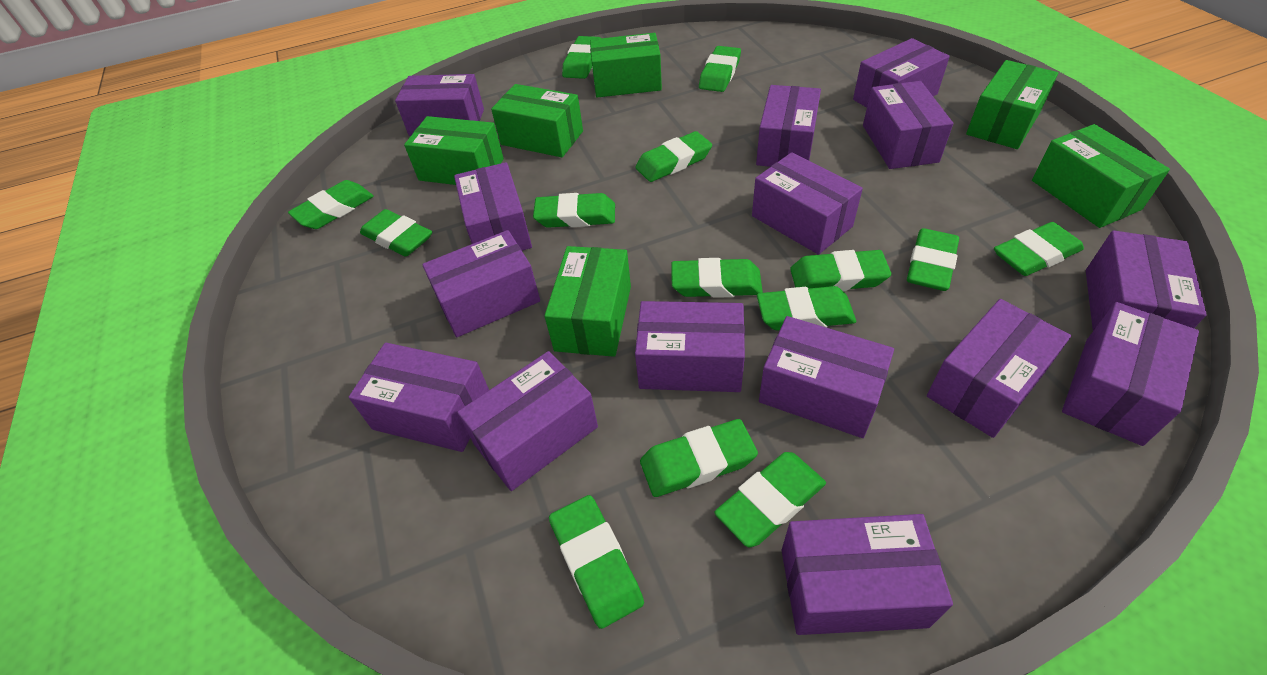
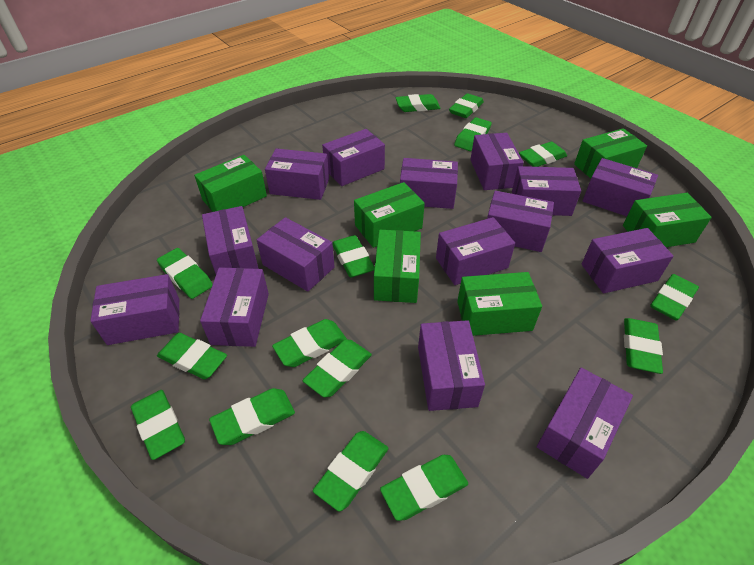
green eraser: [288,180,374,229] [360,209,432,257] [533,193,615,228] [549,495,644,629] [562,36,601,79] [636,131,712,182] [640,419,758,497] [671,258,763,298] [699,46,741,92] [714,452,826,547] [757,286,856,331] [790,250,891,291] [907,228,959,291] [994,222,1084,276] = 14 -> [131,390,185,460] [157,248,213,299] [157,333,227,380] [209,388,295,445] [272,319,347,367] [303,339,372,397] [313,431,388,511] [332,235,375,278] [380,455,468,521] [395,94,441,112] [449,93,484,118] [454,117,492,151] [519,142,567,167] [624,318,663,374] [650,274,699,320] = 15

